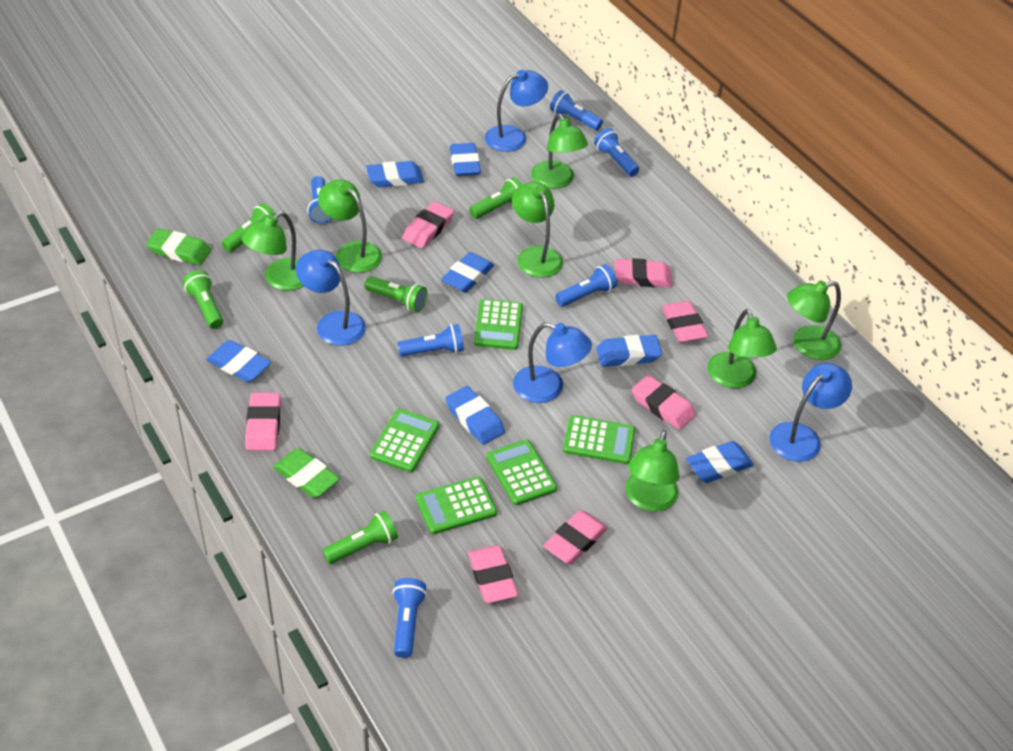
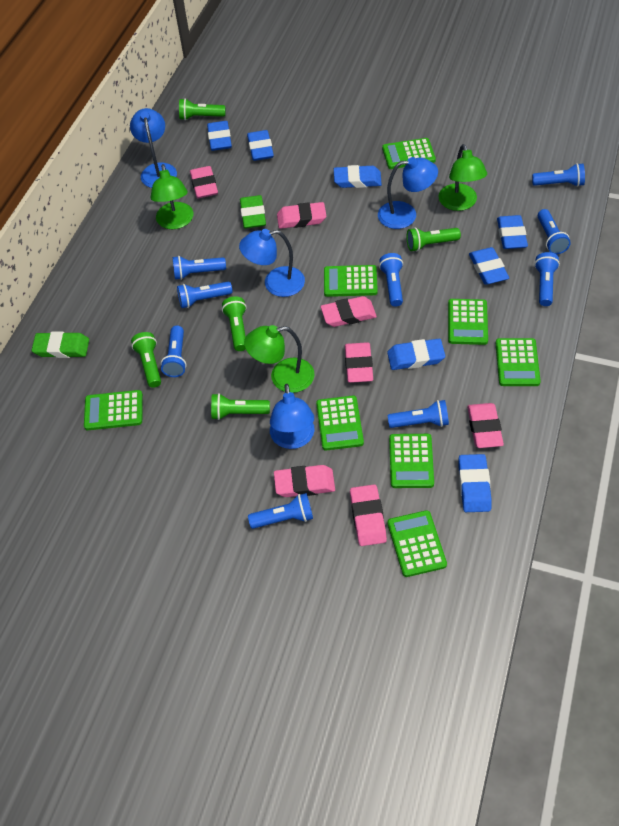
blue flashlight: [307,176,332,224] [392,578,427,658] [398,324,464,356] [550,90,603,130] [555,264,617,307] [594,128,639,177] = 6 -> [161,325,187,377] [173,256,226,280] [177,281,233,308] [248,493,313,529] [379,253,403,306] [387,400,449,428] [532,163,585,187] [534,252,560,306] [538,209,571,254] = 9
green calculator: [370,409,439,473] [416,477,497,534] [474,299,523,350] [486,439,557,505] [563,415,635,464] = 5 -> [84,390,143,430] [316,396,364,450] [324,265,378,297] [382,138,436,169] [387,510,447,577] [389,434,434,488] [448,299,488,345] [496,338,541,386] = 8
green lamp: [242,212,304,291] [318,179,382,273] [512,182,563,277] [531,113,588,188] [625,430,679,512] [708,309,777,388] [787,280,841,360] = 7 -> [150,164,193,229] [244,325,314,393] [438,144,487,211] = 3

